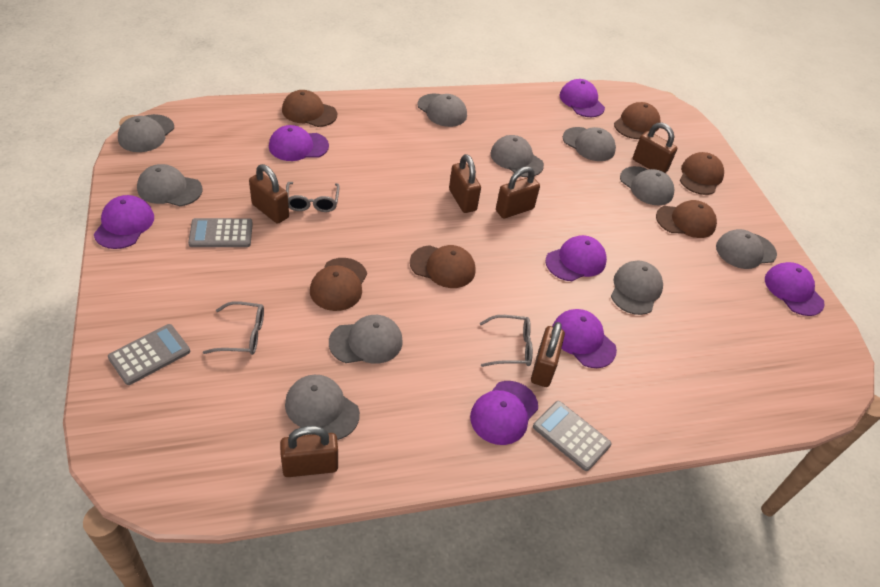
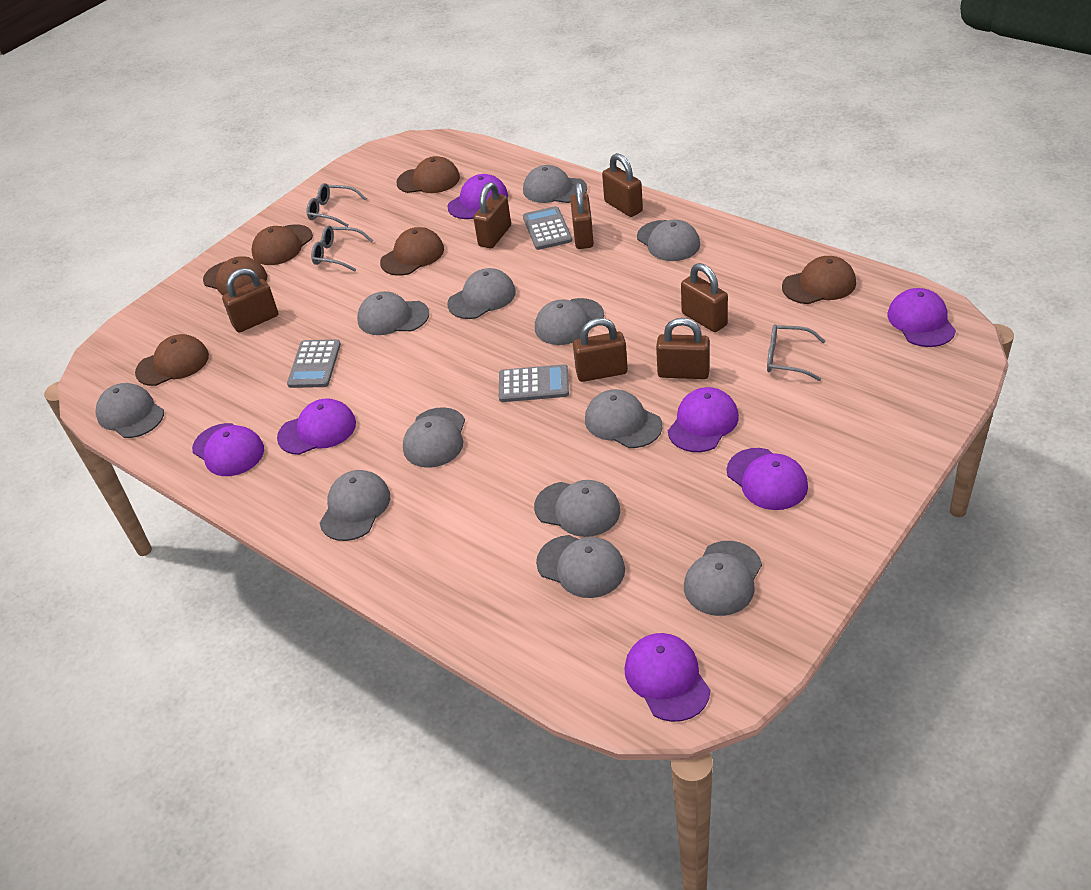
brown padlock: [249,164,289,224] [280,426,338,477] [449,154,481,213] [496,167,540,219] [531,322,565,387] [633,123,677,173] = 6 -> [222,268,278,332] [473,182,511,248] [570,182,594,249] [573,318,628,382] [602,153,643,217] [656,318,710,379] [681,263,728,332] = 7
grey cap: [118,114,174,152] [137,164,203,206] [285,375,360,440] [329,315,403,364] [417,94,467,127] [490,135,544,177] [563,127,616,161] [611,261,663,315] [620,166,674,205] [716,229,777,269] = 10 -> [95,383,164,438] [320,470,390,541] [357,291,429,335] [403,407,465,468] [447,268,516,319] [523,165,587,203] [534,480,620,537] [535,298,604,345] [536,535,625,598] [585,389,662,448] [637,220,700,261] [684,541,762,616] = 12

